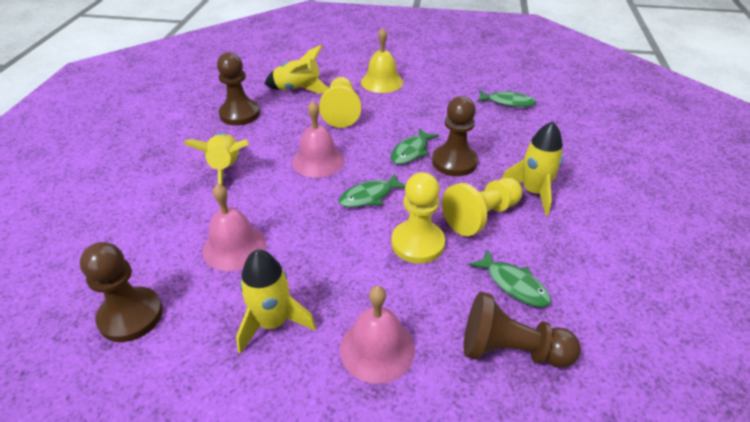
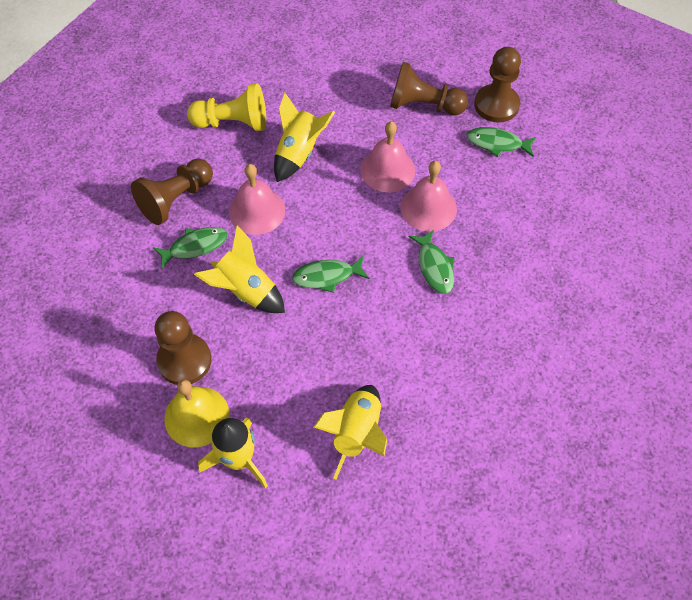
yellow pawn: [319,77,361,128] [391,172,445,264] [442,178,522,236] = 3 -> [187,83,266,131] = 1

